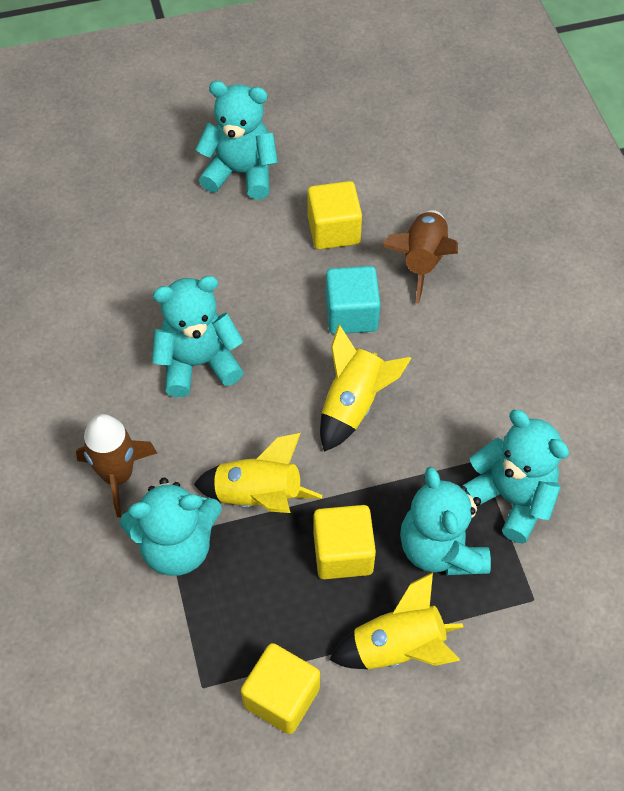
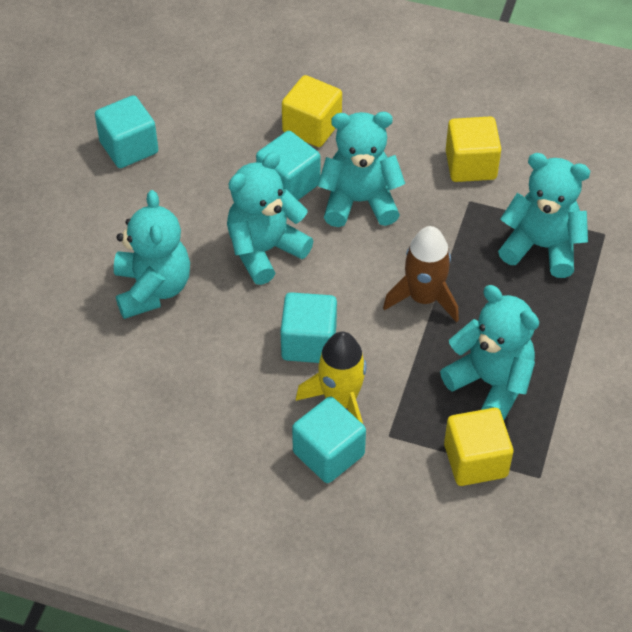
brown rocket: [76,414,157,517] [382,210,458,303] = 2 -> [383,226,459,323] = 1
turquoise cube: [325,266,380,334] = 1 -> [95,95,158,168] [256,131,320,200] [280,292,337,363] [292,397,366,483] = 4
yellow rocket: [194,433,322,513] [320,325,411,452] [330,572,463,669] = 3 -> [296,332,367,424] = 1

